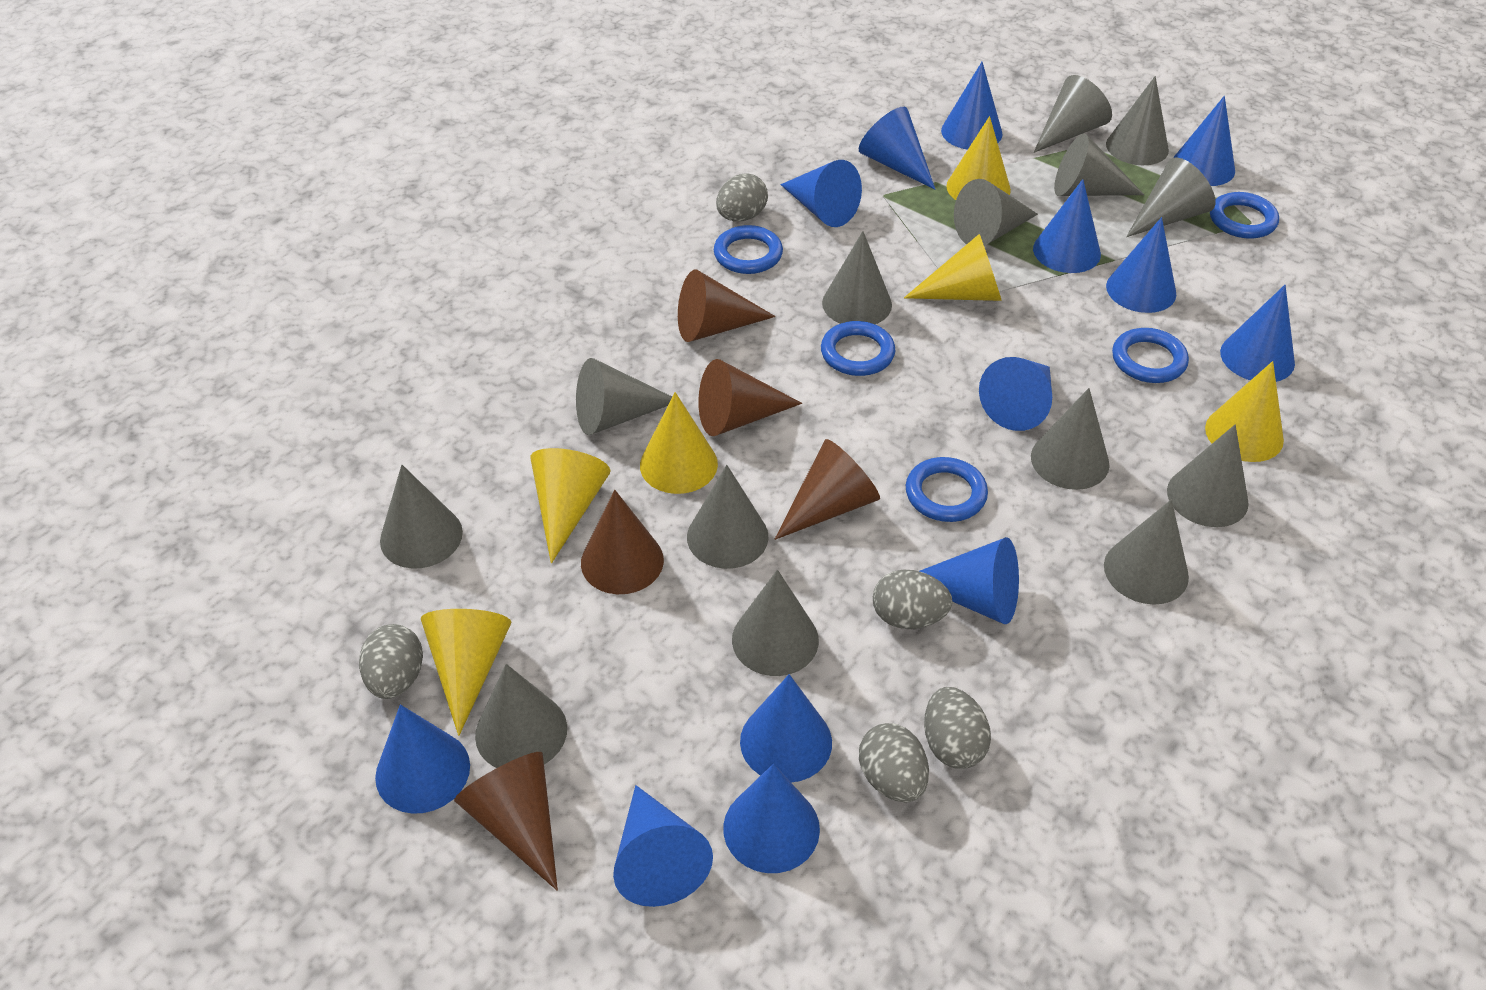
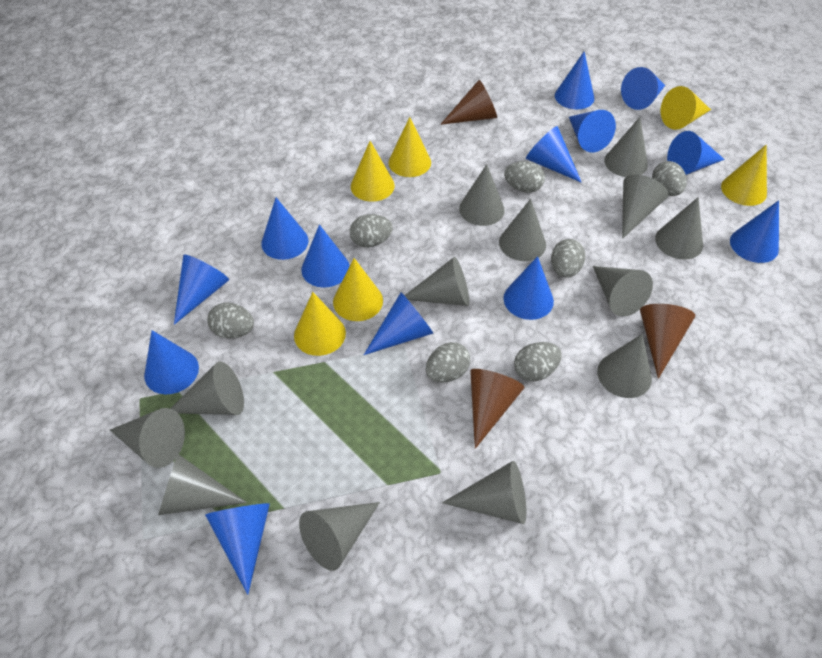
blue ring: [714,225,783,274] [821,321,895,376] [906,457,988,522] [1112,328,1189,383] [1210,192,1279,239] = 5 -> none = 0
brown cone: [454,752,558,890] [581,490,664,594] [678,270,776,342] [698,359,802,436] [775,439,880,540] = 5 -> [440,80,497,125] [470,369,524,449] [640,304,695,379] = 3
grey cone: [380,465,463,569] [475,664,567,768] [576,358,672,435] [687,465,769,569] [732,570,819,676] [822,231,892,324] [954,179,1038,246] [1031,388,1110,490] [1034,75,1112,153] [1054,134,1144,196] [1104,500,1189,605] [1106,76,1169,165] [1126,157,1215,237] [1167,424,1249,527] = 14 -> [110,408,185,468] [158,454,247,515] [170,361,244,415] [299,502,380,571] [404,257,469,306] [442,461,526,524] [459,164,505,226] [499,199,546,261] [593,266,653,317] [597,334,652,398] [604,117,648,177] [622,175,668,239] [655,197,703,260] = 13
grey egg: [359,624,423,699] [716,173,768,221] [859,723,929,803] [873,570,953,629] [924,687,991,769] = 5 -> [207,303,254,339] [350,214,393,247] [426,342,470,383] [504,161,545,193] [514,342,561,381] [551,239,585,278] [652,161,687,196] = 7

